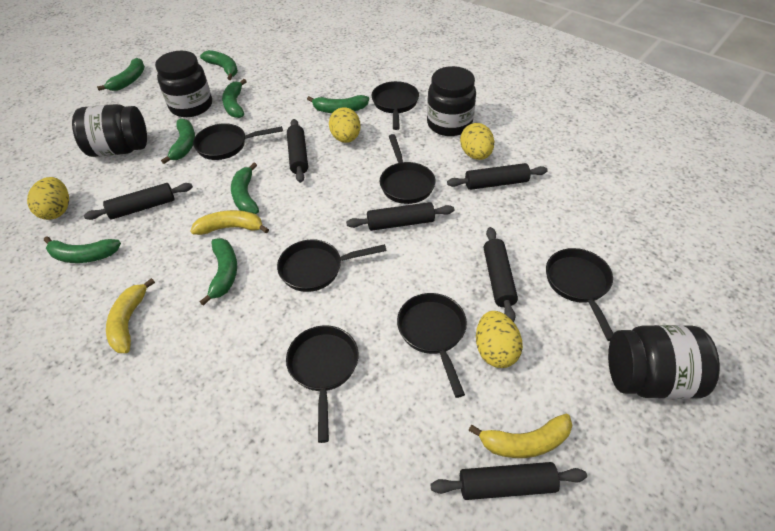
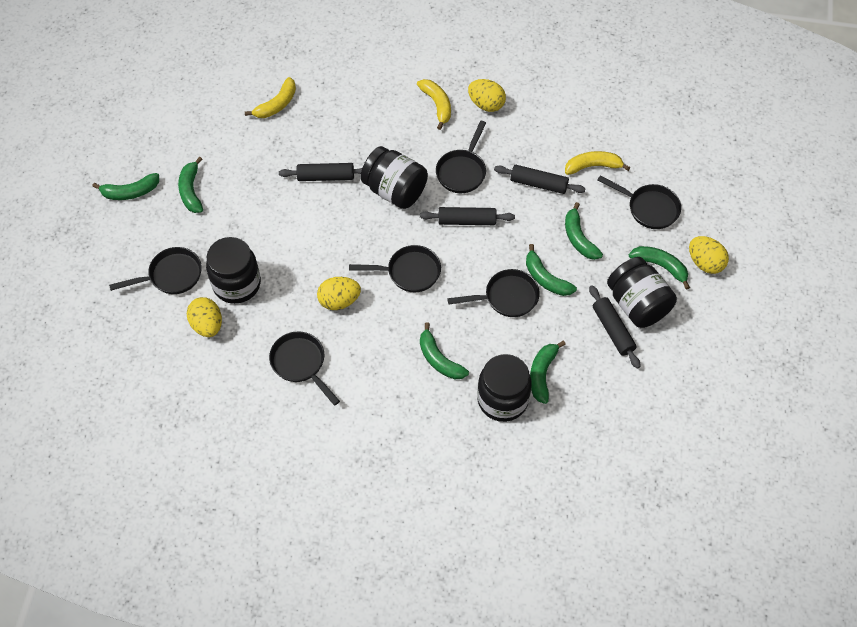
black pan: [193,123,283,160] [277,239,387,292] [286,325,359,443] [371,81,419,130] [380,134,435,204] [397,293,467,398] [546,248,614,341] = 7 -> [109,247,202,294] [269,331,340,406] [349,245,441,292] [436,121,486,193] [447,269,540,317] [598,175,681,229] = 6
black rolling pin: [84,183,193,220] [287,119,308,183] [346,202,454,231] [431,462,587,500] [447,163,548,190] [484,227,518,322] = 6 -> [279,163,362,181] [420,207,515,225] [494,165,585,194] [589,285,641,369] = 4
green banana: [44,236,121,263] [97,58,145,91] [161,118,195,164] [200,50,238,80] [200,238,237,306] [222,79,247,118] [231,163,259,214] [307,95,369,113] = 8 -> [92,173,159,200] [178,157,203,213] [420,322,469,379] [526,244,577,296] [530,341,566,404] [565,202,603,260] [629,246,690,290] = 7

